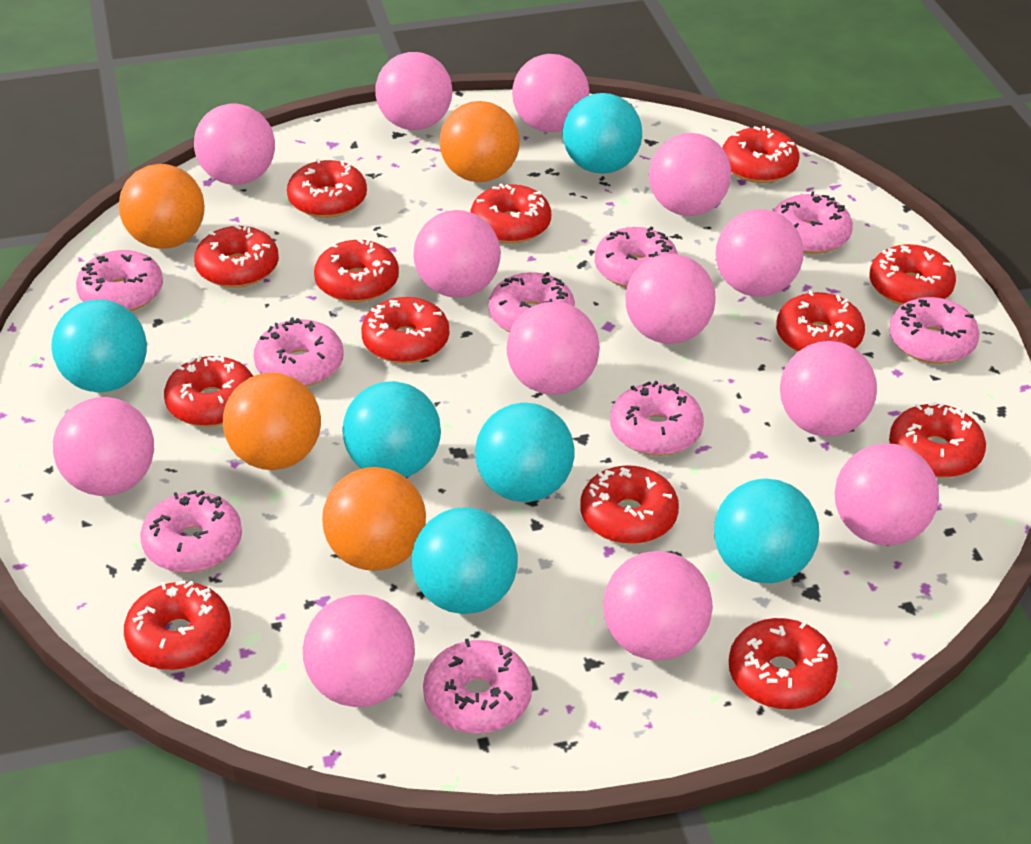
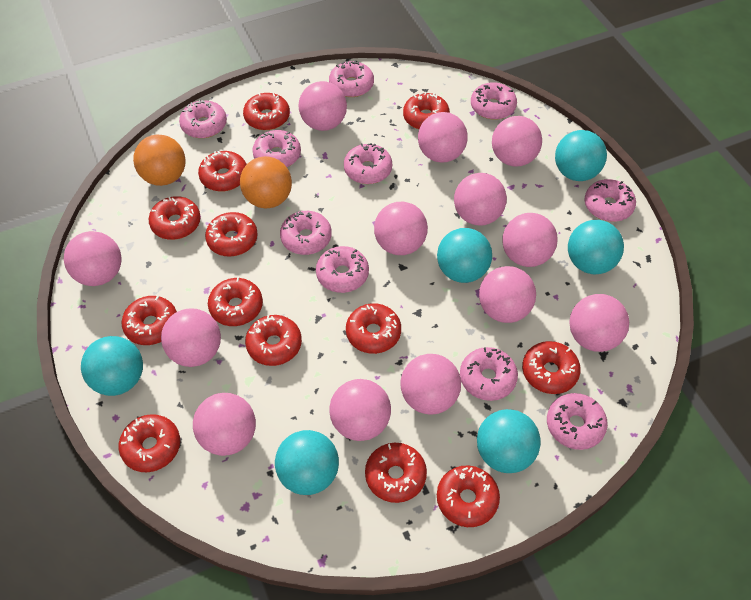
orange ball: [119,164,205,249] [223,373,321,470] [322,467,426,571] [440,101,520,182] = 4 -> [133,135,186,186] [240,156,292,209] = 2
pink donut: [76,250,163,311] [140,490,242,573] [253,317,344,386] [423,639,532,734] [488,272,575,332] [595,226,678,288] [610,381,704,456] [774,191,853,254] [889,297,980,364] = 9 -> [179,99,227,138] [252,130,301,167] [280,211,332,255] [316,246,369,293] [329,60,374,97] [344,143,392,184] [460,347,518,401] [471,82,517,120] [547,393,608,450] [585,179,636,222] = 10

